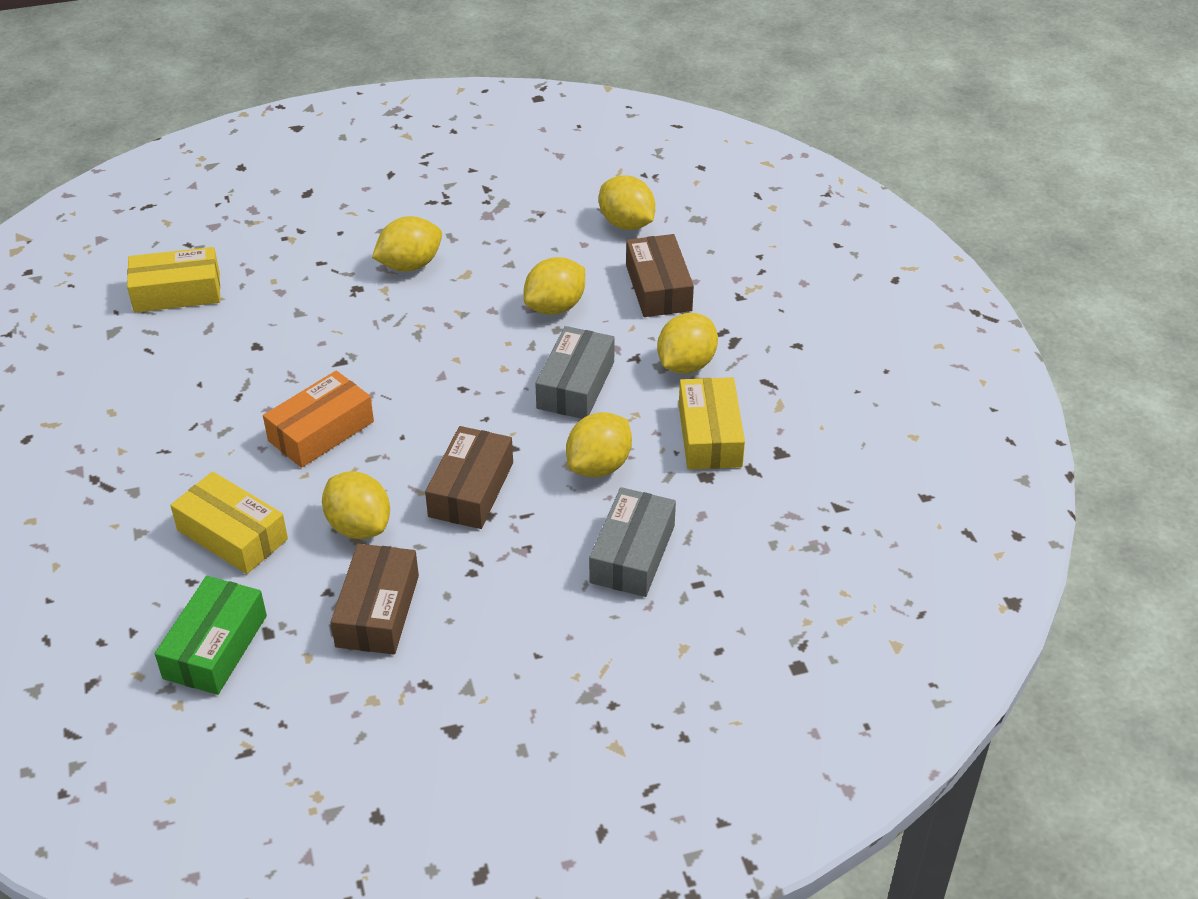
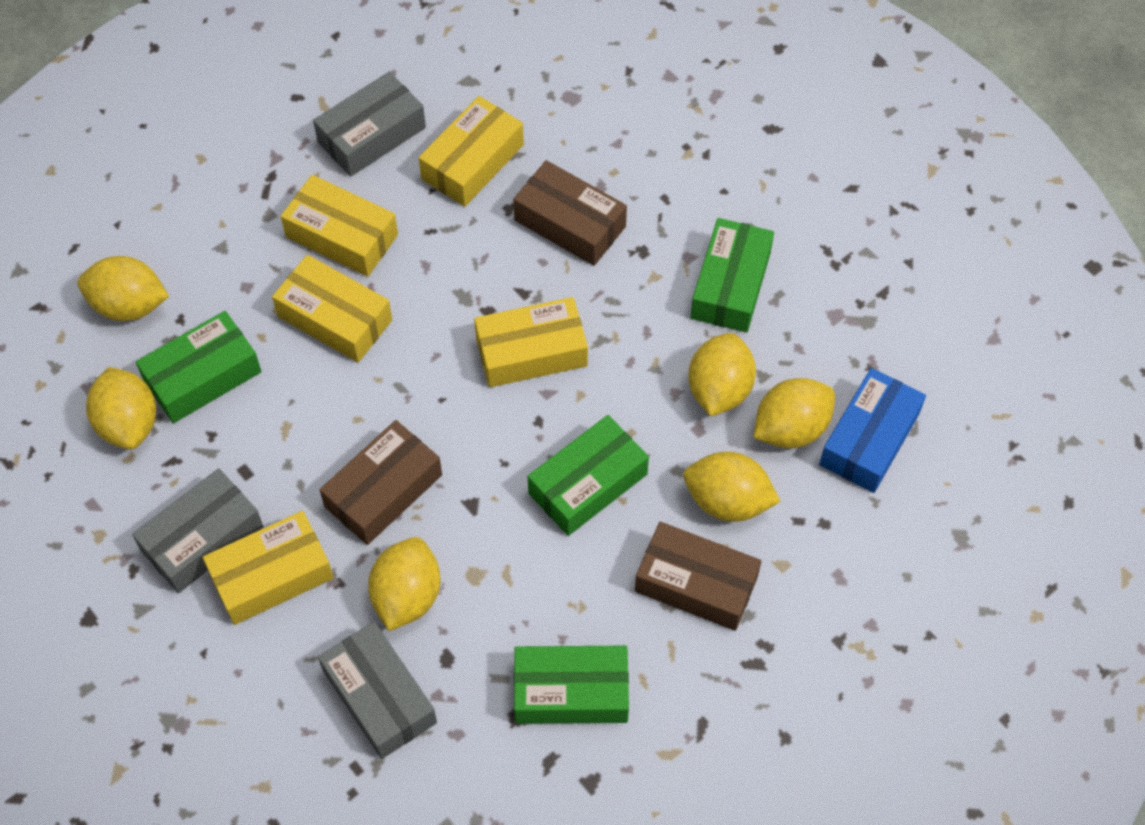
blue box: none = 0 -> [819,368,926,493] = 1
green box: [155,576,267,695] = 1 -> [136,311,262,423] [514,646,629,724] [527,415,649,536] [690,218,774,333] = 4
grey box: [535,326,615,419] [589,487,676,597] = 2 -> [132,468,263,593] [313,72,426,177] [318,622,437,759] = 3
orange box: [263,371,374,468] = 1 -> none = 0
yellow box: [127,247,220,312] [170,471,288,574] [679,377,745,469] = 3 -> [203,511,334,625] [272,255,392,363] [280,175,398,277] [419,96,524,207] [474,297,588,387] = 5

